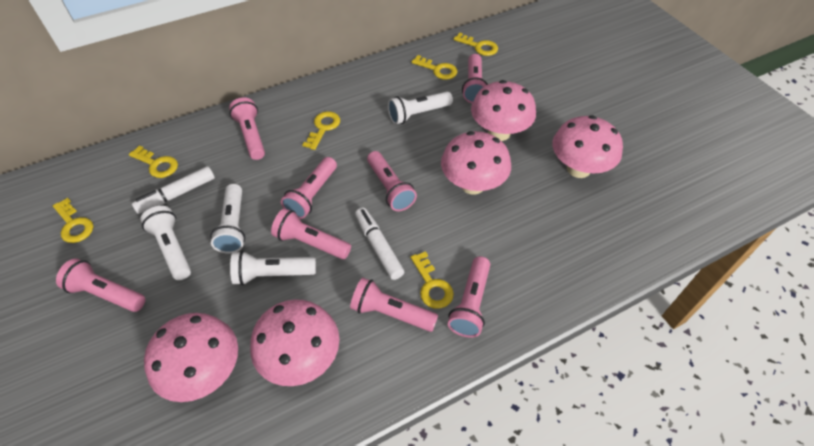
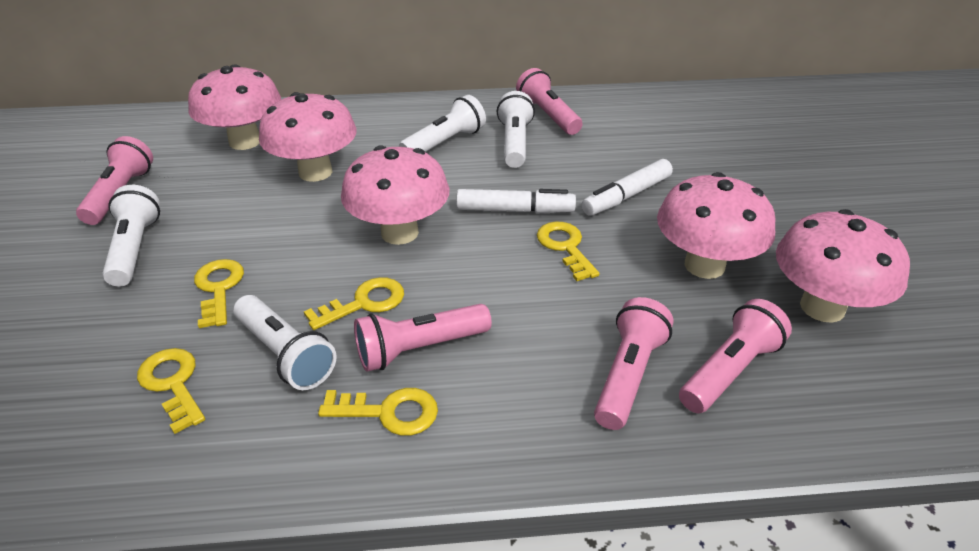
pink flashlight: [56,258,145,312] [229,97,265,160] [271,208,351,259] [281,157,337,219] [350,278,438,332] [367,151,417,211] [448,256,490,337] [462,54,488,103] = 8 -> [76,136,153,225] [354,304,492,372] [516,68,583,135] [594,297,674,430] [679,299,792,413] = 5
yellow key: [53,198,93,243] [129,145,178,178] [302,111,340,150] [410,251,454,309] [411,55,457,80] [454,33,498,56] = 6 -> [137,348,205,434] [194,259,244,328] [304,277,404,330] [318,388,438,436] [537,222,600,281] = 5

